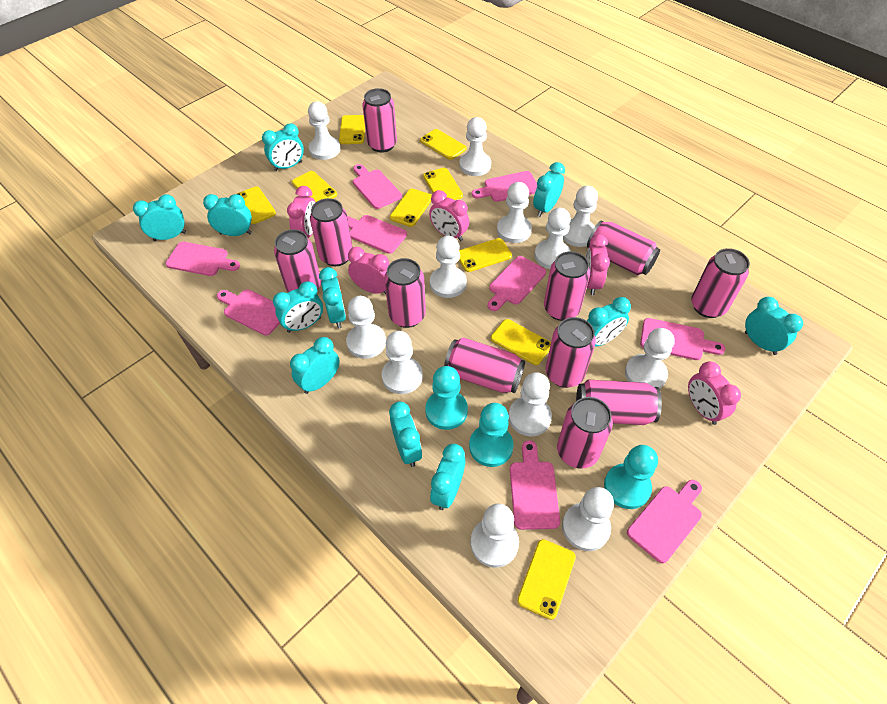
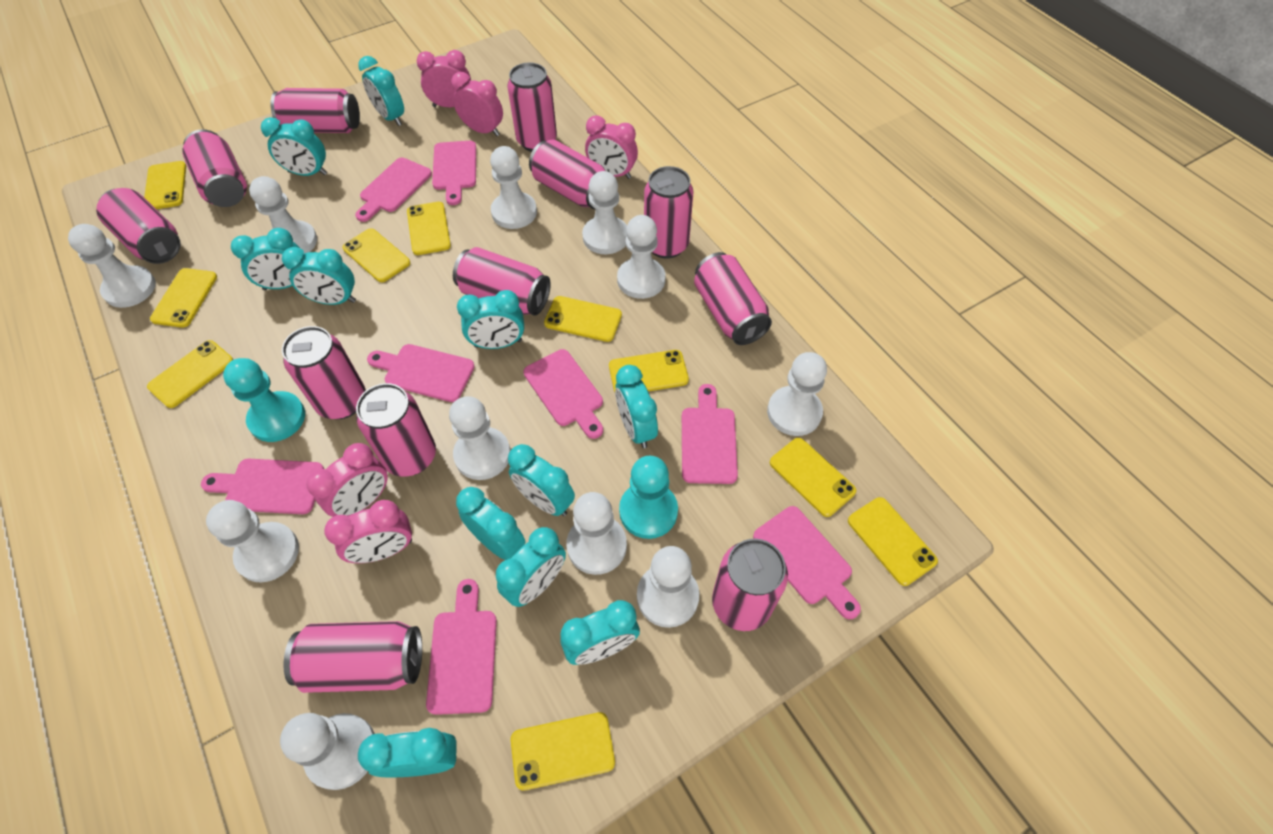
pink can: [274,230,321,292] [310,198,353,266] [362,88,397,153] [384,258,426,328] [444,338,525,393] [544,251,590,321] [546,317,596,388] [557,397,613,469] [576,380,662,425] [587,220,660,275] [691,248,750,318] = 11 -> [96,188,181,264] [182,129,247,207] [270,88,360,133] [282,326,366,419] [284,621,422,693] [356,383,436,477] [453,247,551,316] [507,63,557,152] [529,139,606,209] [644,166,694,259] [694,252,772,345] [712,539,788,631] = 12
pink cutting board: [165,242,240,276] [217,289,280,335] [347,215,407,254] [353,164,402,209] [472,171,537,202] [487,256,546,311] [510,440,560,530] [627,480,702,563] [640,318,725,360] = 9 -> [201,459,324,514] [355,158,432,222] [367,344,475,402] [426,579,497,715] [432,141,476,205] [523,349,603,439] [682,384,738,484] [753,506,861,619] = 8
turquoise pawn: [425,366,468,430] [469,403,514,467] [604,445,658,509] = 3 -> [223,358,305,442] [619,456,678,539] = 2
white pawn: [308,101,340,160] [346,296,386,359] [382,331,423,394] [430,236,467,298] [459,117,491,176] [471,504,519,568] [497,182,532,243] [509,372,552,436] [535,208,571,269] [562,487,614,551] [563,186,598,247] [625,328,675,389] = 12 -> [68,224,156,308] [206,500,299,583] [249,176,317,253] [280,713,375,790] [449,396,511,480] [490,146,537,229] [566,492,627,575] [582,171,627,254] [617,215,665,299] [637,546,699,628] [767,352,827,436] = 11
yellow phone: [237,187,276,224] [292,171,337,202] [339,115,365,144] [390,189,432,227] [420,129,467,160] [423,168,463,200] [459,238,512,272] [491,319,551,365] [517,539,576,620] = 9 -> [144,161,186,209] [147,340,233,408] [150,268,217,328] [342,228,410,282] [407,202,451,255] [511,712,615,790] [544,296,622,342] [609,350,689,392] [770,438,856,517] [848,497,938,586] = 10

